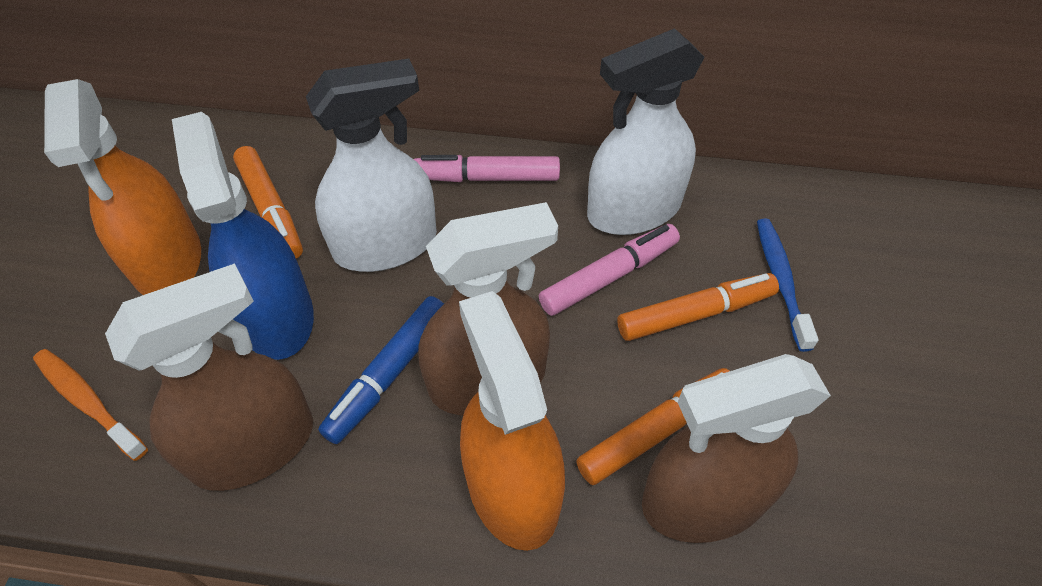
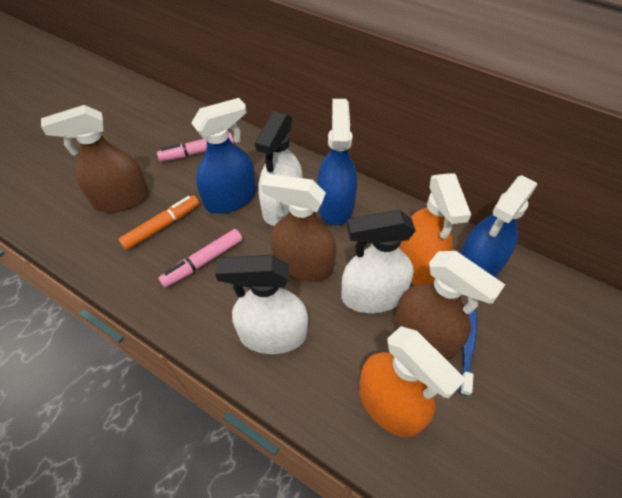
blue marker: [318,296,444,444] = 1 -> none = 0
blue spray bottle: [172,112,314,360] = 1 -> [191,98,256,214] [317,99,357,226] [460,175,538,278] = 3
orange marker: [233,146,303,259] [576,368,729,485] [617,273,779,341] = 3 -> [119,195,199,250] = 1
orange toothbrush: [33,349,148,461] = 1 -> none = 0
white spray bottle: [306,59,437,272] [587,28,704,235] = 2 -> [215,255,308,354] [255,111,303,226] [342,210,416,313] = 3

